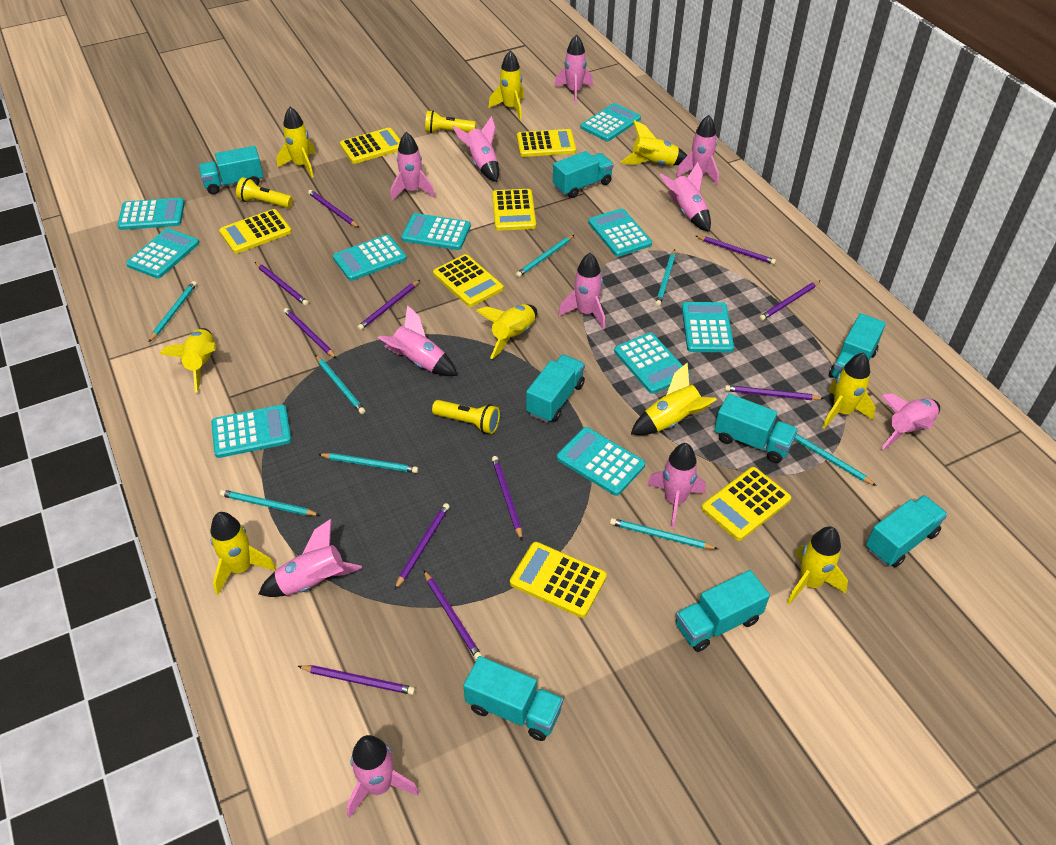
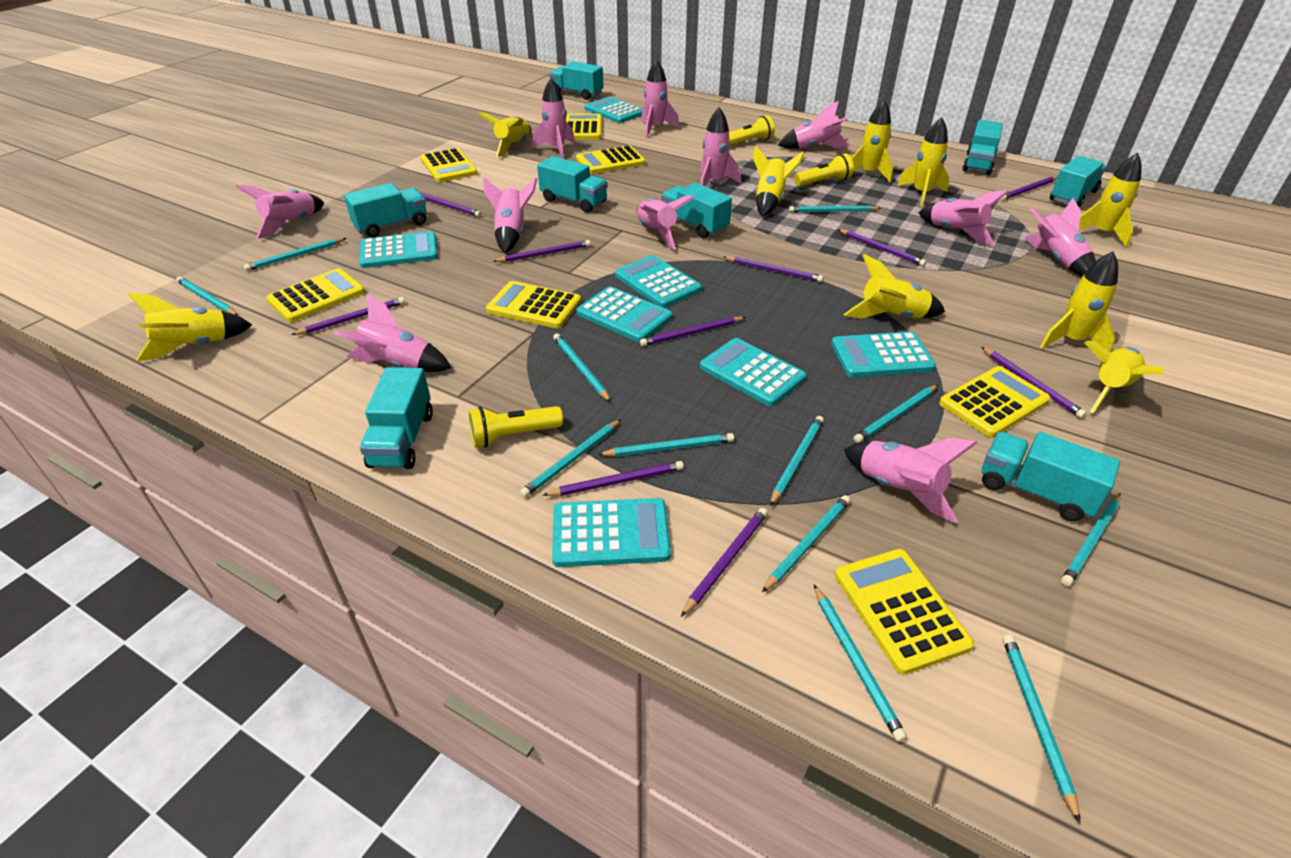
purple pencil: [255,262,309,306] [284,308,337,359] [298,665,415,695] [308,190,359,228] [357,280,420,330] [395,503,450,589] [424,571,482,660] [492,456,522,540] [696,236,776,265] [725,385,824,400] [759,280,821,321] = 11 -> [291,297,405,335] [420,192,481,217] [492,240,591,262] [542,461,684,496] [640,317,746,346] [681,508,768,617] [724,256,824,282] [838,229,926,266] [981,347,1086,418] [1001,177,1057,200] = 10
turquoise calculator: [117,198,185,230] [126,228,199,279] [211,405,291,458] [333,234,407,281] [401,213,471,250] [557,427,645,496] [581,103,641,141] [588,208,652,257] [614,333,690,394] [682,302,734,352] = 10 -> [359,231,438,268] [552,498,671,567] [576,286,672,342] [585,97,642,123] [615,255,702,308] [700,338,806,406] [831,331,936,377] = 7
turquoise pencil: [149,281,197,342] [220,490,320,516] [315,355,365,414] [318,453,418,473] [516,235,574,277] [610,518,718,549] [655,249,675,306] [794,434,877,486] = 8 -> [176,276,238,316] [244,238,347,271] [520,419,621,498] [553,334,611,402] [597,433,734,457] [762,495,850,592] [770,416,824,506] [789,206,881,212] [814,585,907,742] [854,385,938,443] [1003,634,1080,823] [1061,493,1121,586] = 12

